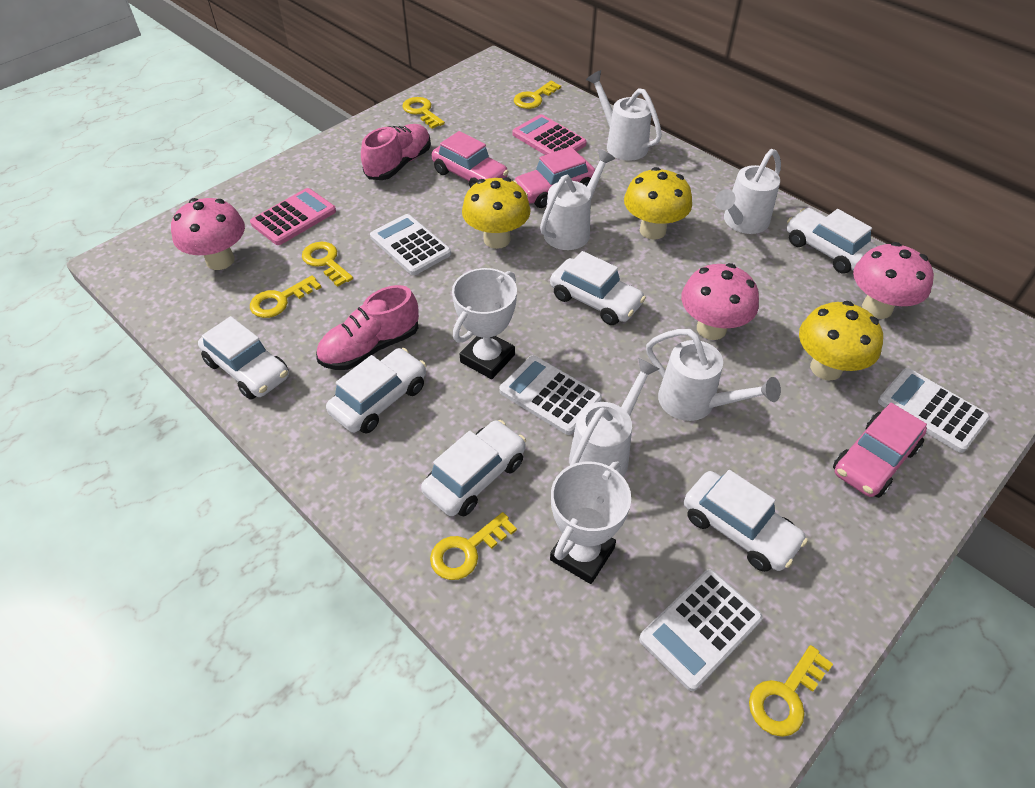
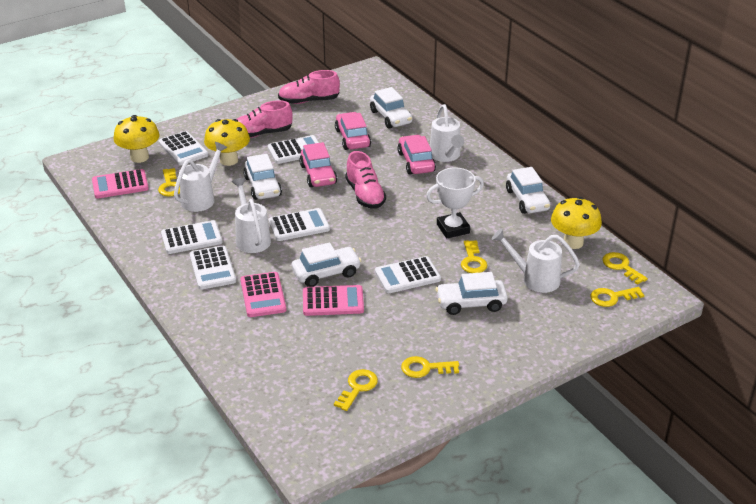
pink calculator: [250,188,336,245] [512,114,587,155] = 2 -> [92,169,149,199] [240,272,286,317] [303,285,364,316] = 3
pink mushroom: [171,198,245,270] [681,263,759,340] [853,242,934,319] = 3 -> none = 0
pink shoe: [316,285,419,370] [361,124,431,180] = 2 -> [237,100,292,138] [278,70,340,104] [345,151,386,209] = 3
white calculator: [370,214,451,275] [499,355,602,435] [639,569,763,691] [878,368,990,453] = 4 -> [159,131,208,165] [161,220,223,254] [190,246,236,290] [267,135,319,164] [269,208,330,241] [375,256,441,293] = 6
white car: [198,316,289,400] [326,348,426,434] [421,420,526,516] [550,251,646,325] [684,470,808,572] [787,208,877,274] = 6 -> [243,154,282,200] [292,242,361,287] [370,87,412,129] [436,272,508,315] [506,167,550,214] = 5
white trophy: [452,268,517,379] [550,462,631,584] = 2 -> [426,168,484,238] = 1
white watering can: [540,149,615,250] [569,358,660,477] [586,70,662,161] [646,329,781,421] [715,149,781,234] = 5 -> [174,142,227,212] [232,178,271,253] [430,104,464,162] [492,228,580,293] = 4

